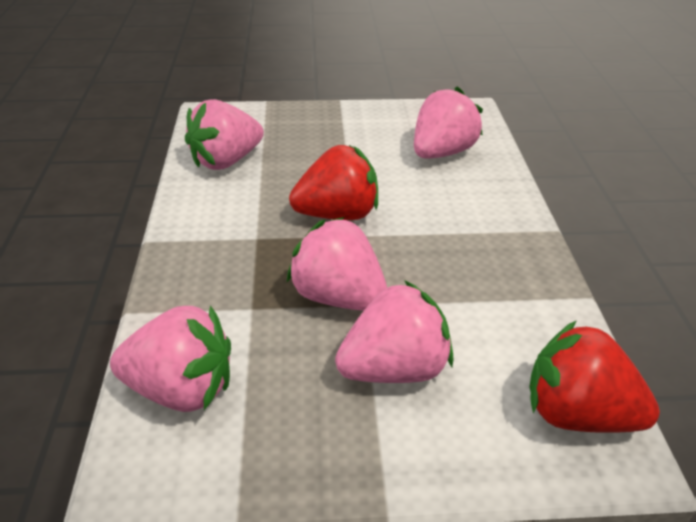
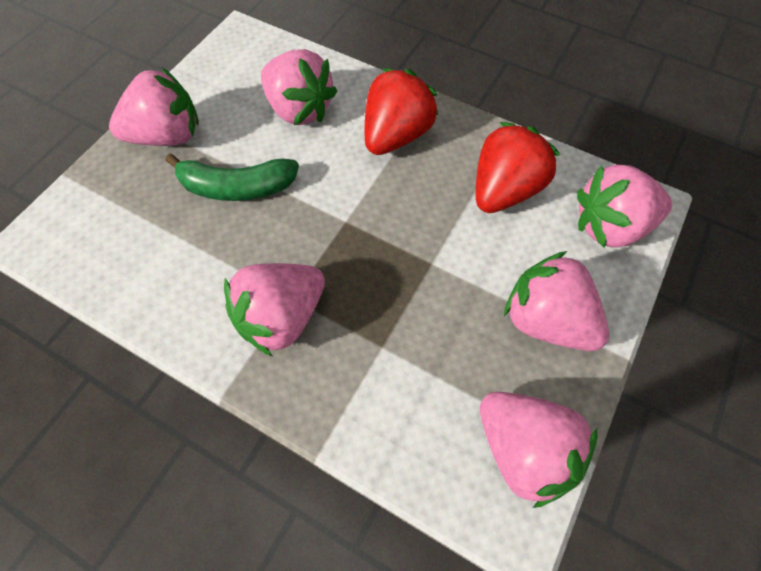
green banana: none = 0 -> [166,154,299,201] = 1
pink strawberry: [110,305,231,412] [185,99,264,170] [287,217,387,311] [335,280,453,383] [414,86,483,159] = 5 -> [109,68,199,146] [224,263,325,357] [261,49,337,125] [480,392,598,508] [504,251,609,351] [577,165,672,248] = 6

